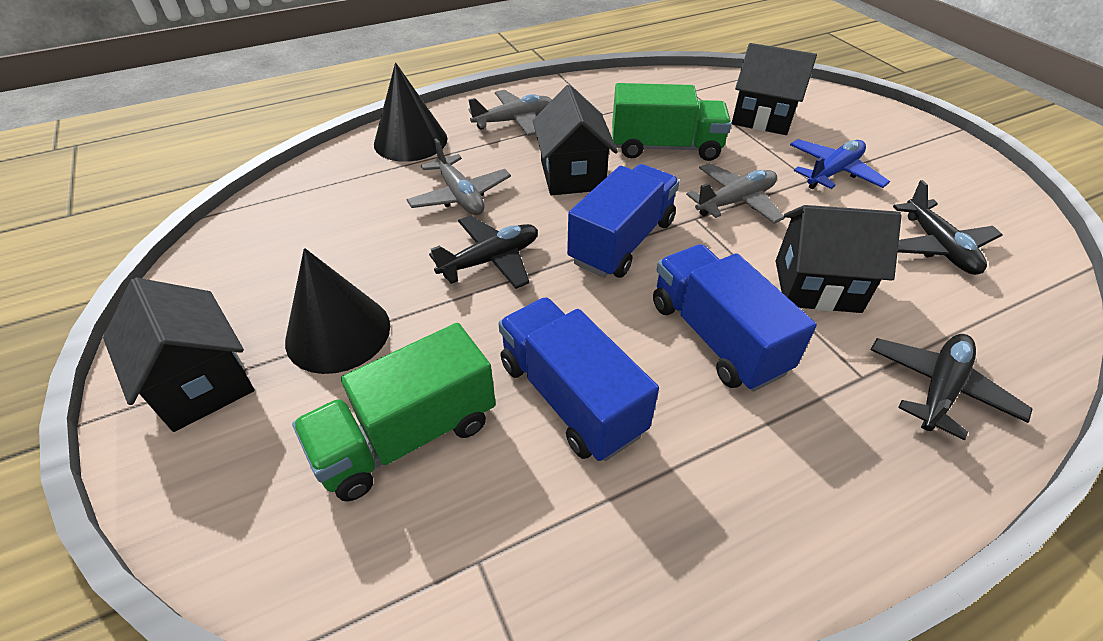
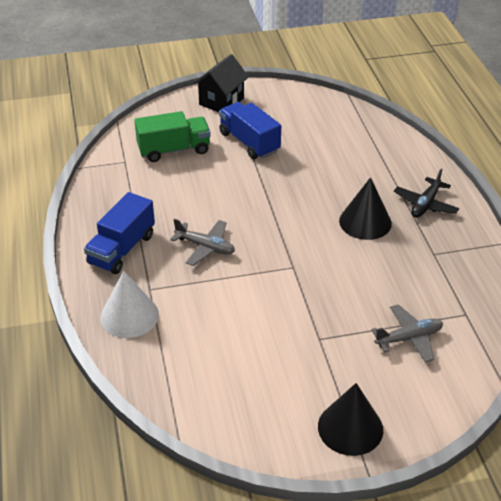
black house: [103,278,255,432] [533,85,618,195] [732,43,817,135] [776,205,902,313] = 4 -> [193,54,249,112] = 1
black plane: [429,215,538,289] [871,334,1032,440] [893,180,1003,275] = 3 -> [394,169,459,218] = 1
blue plane: [790,139,890,189] = 1 -> none = 0
blue truck: [498,297,659,461] [567,164,680,278] [653,244,817,392] = 3 -> [84,192,155,274] [219,102,281,159] = 2
green truck: [292,323,496,502] [612,83,732,161] = 2 -> [134,111,211,162] = 1
grey plane: [407,138,511,215] [468,90,552,136] [686,163,785,223] = 3 -> [170,219,235,266] [371,304,443,363] = 2
white cone: none = 0 -> [100,271,159,338] = 1

